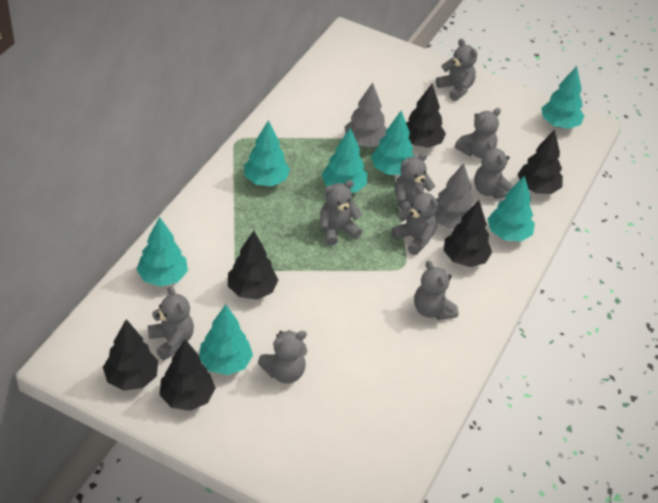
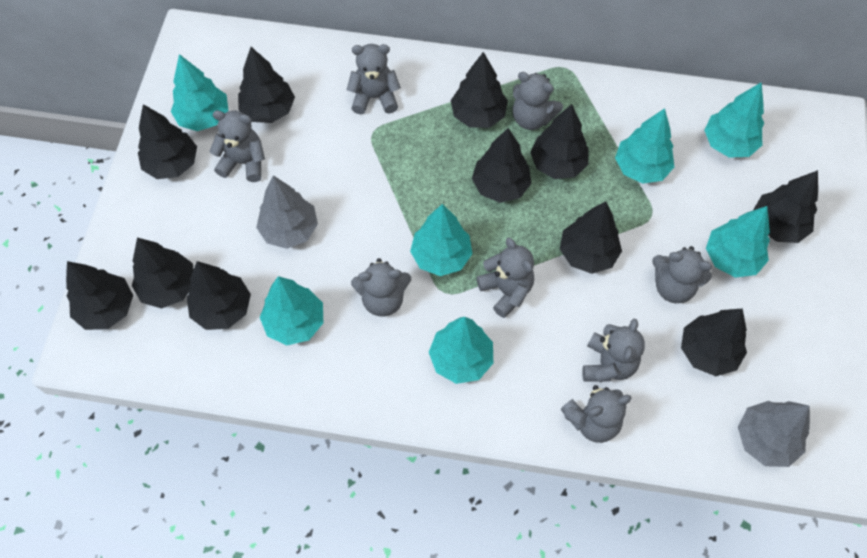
black tree: [103,319,158,391] [159,339,215,411] [228,231,278,300] [406,84,446,148] [444,200,492,267] [517,130,563,194] = 6 -> [66,261,133,330] [132,238,194,309] [138,104,197,179] [187,261,251,330] [238,47,295,123] [450,52,508,128] [472,128,532,203] [530,104,589,179] [560,201,622,274] [681,308,747,376] [753,170,818,243] = 11
grey teddy bear: [148,286,194,360] [258,330,307,384] [320,180,362,246] [391,186,438,255] [395,153,435,211] [414,261,459,320] [436,39,477,101] [455,108,501,158] [474,141,513,199] = 9 -> [209,110,265,182] [347,44,401,114] [351,258,411,317] [477,237,534,318] [513,72,563,130] [560,385,632,443] [582,319,645,383] [652,246,712,303] = 8

